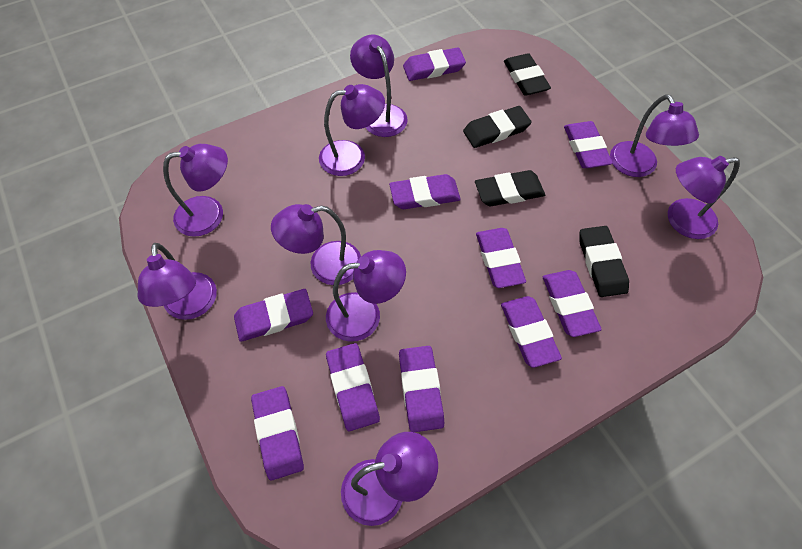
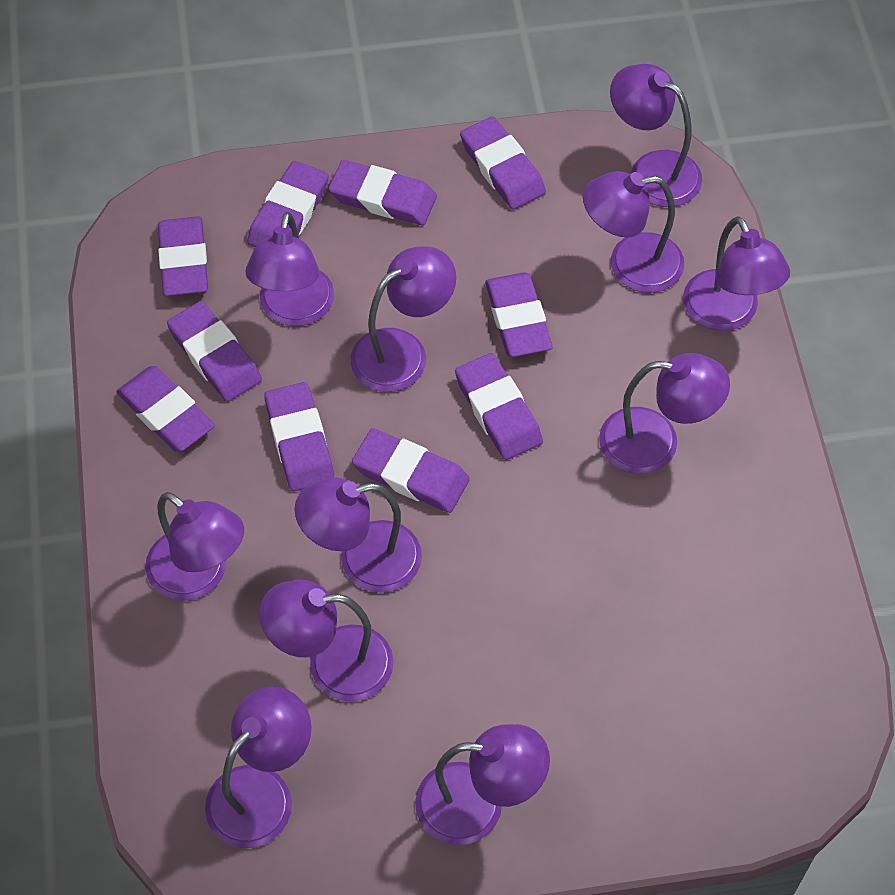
black eraser: [463,106,532,148] [475,170,545,207] [504,53,551,96] [579,226,629,297] = 4 -> none = 0
purple lamp: [138,243,217,320] [163,144,228,237] [271,204,361,285] [319,84,385,176] [326,250,406,342] [341,432,438,526] [350,35,408,137] [610,94,699,177] [668,156,740,239] = 9 -> [145,492,244,601] [205,686,311,848] [245,212,334,326] [259,580,394,702] [295,478,422,593] [350,246,456,392] [415,724,550,845] [583,171,684,293] [599,353,730,474] [610,64,702,207] [683,216,790,331] = 11

